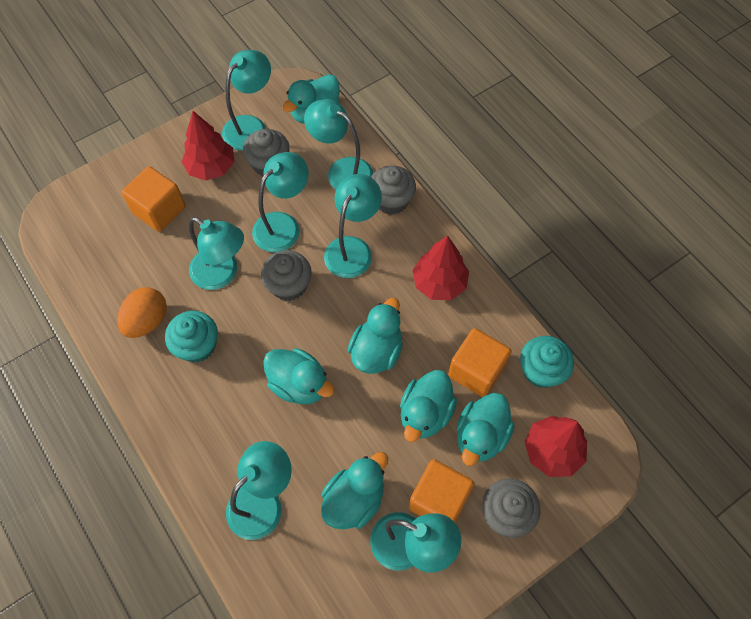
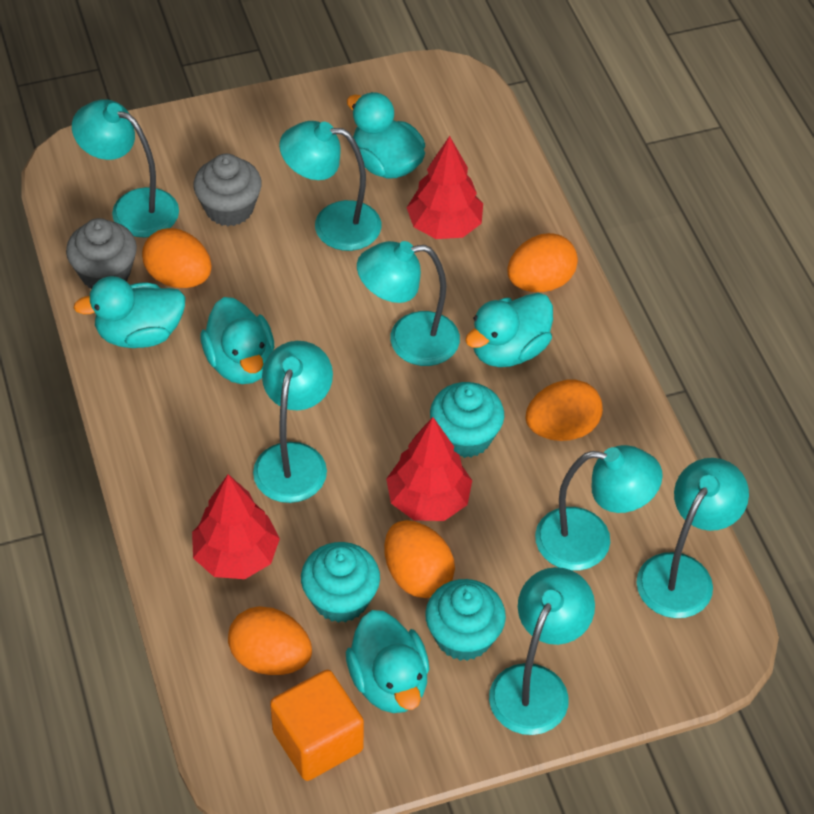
grey cupcake: [243,129,290,176] [261,250,312,301] [371,165,416,215] [482,478,540,538] = 4 -> [66,218,137,288] [193,154,262,226] = 2
orange cube: [121,166,185,232] [409,459,474,523] [448,328,512,397] = 3 -> [270,670,364,781] = 1
orange egg: [117,287,167,338] = 1 -> [142,228,212,288] [228,606,312,675] [384,520,455,598] [507,233,578,292] [526,380,603,441] = 5
turquoise cupcake: [165,311,218,363] [520,336,574,388] = 2 -> [301,542,380,623] [425,579,506,661] [430,382,504,458] = 3
turquoise duck: [263,348,334,404] [283,74,340,124] [321,452,388,529] [347,298,403,374] [400,370,457,442] [457,393,515,466] = 6 -> [73,276,186,348] [200,297,275,384] [346,610,429,713] [347,92,425,179] [465,293,553,367] = 5

